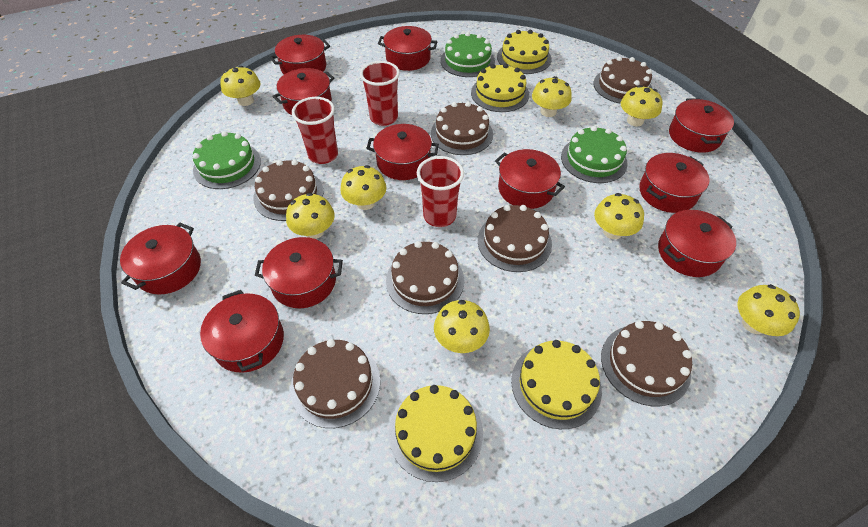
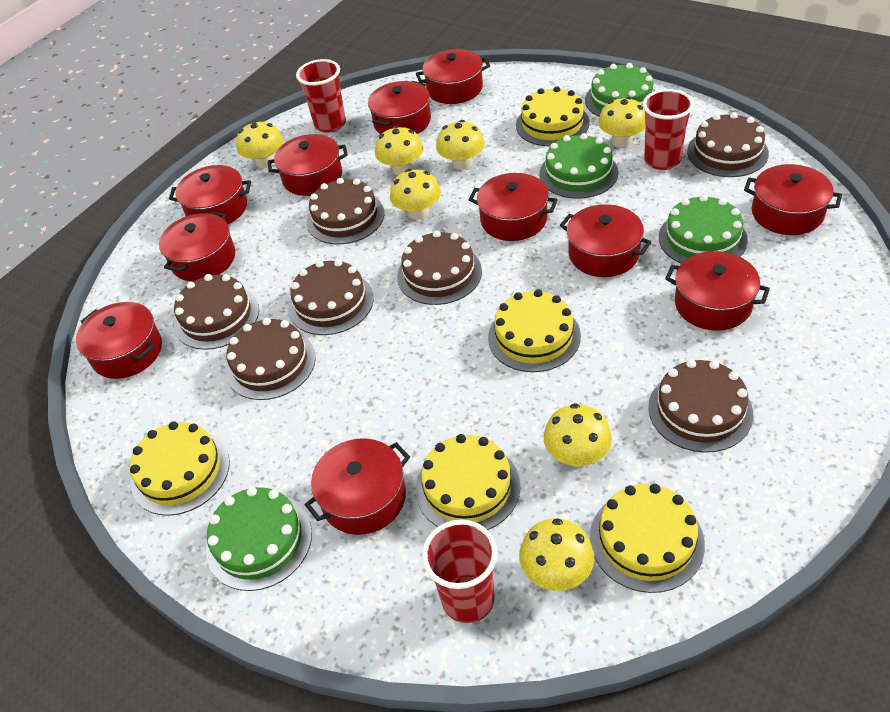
green cake: [193,131,261,189] [440,32,495,77] [561,126,628,183] = 3 -> [206,487,312,591] [539,133,618,199] [585,63,655,117] [659,195,748,264] = 4
yellow cake: [389,385,483,482] [471,64,529,112] [497,30,552,74] [511,340,602,429] = 4 -> [130,421,230,516] [416,434,520,530] [488,289,581,372] [516,86,590,146] [590,484,705,593] = 5
yellow mushroom: [220,66,260,106] [286,193,335,239] [340,165,387,210] [434,300,490,353] [532,76,571,117] [594,193,644,239] [621,85,663,127] [738,284,800,336] = 8 -> [236,121,283,168] [375,126,423,175] [390,169,441,220] [436,120,485,170] [519,518,594,591] [544,403,612,467] [598,97,645,147] = 7

